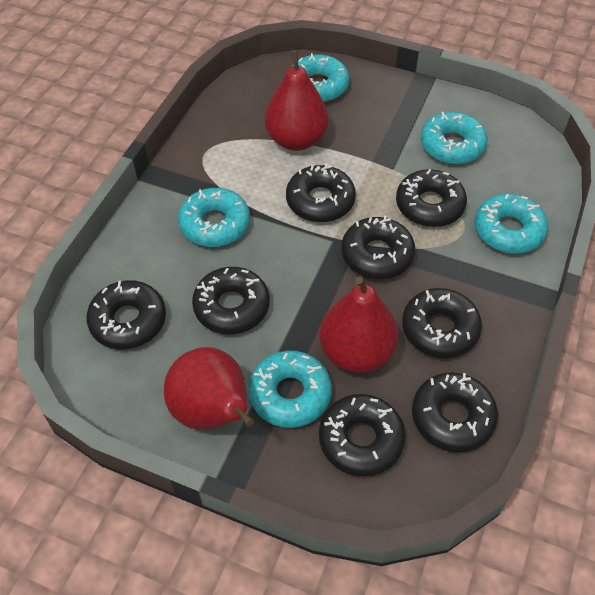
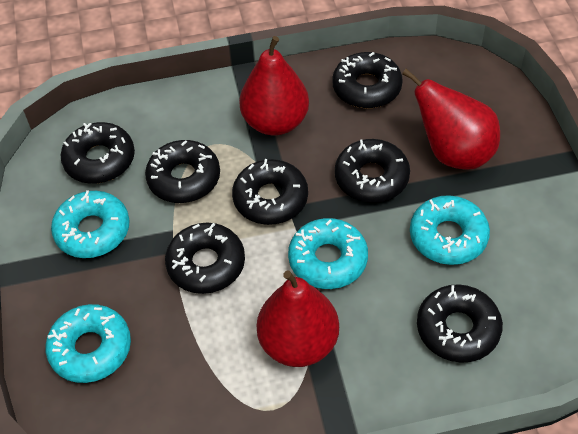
black donut: [86,280,166,350] [192,267,270,334] [286,163,356,222] [319,394,406,477] [341,216,415,279] [396,169,467,227] [402,288,482,358] [412,372,498,452] = 8 -> [61,122,135,184] [145,140,220,203] [165,223,245,294] [232,159,308,225] [332,52,403,108] [335,139,410,203] [417,284,503,363] = 7
turquoise donut: [178,188,250,247] [248,351,332,428] [291,53,349,102] [420,112,487,164] [475,194,548,254] = 5 -> [45,304,131,383] [51,190,130,258] [288,218,368,289] [410,195,490,265] = 4

